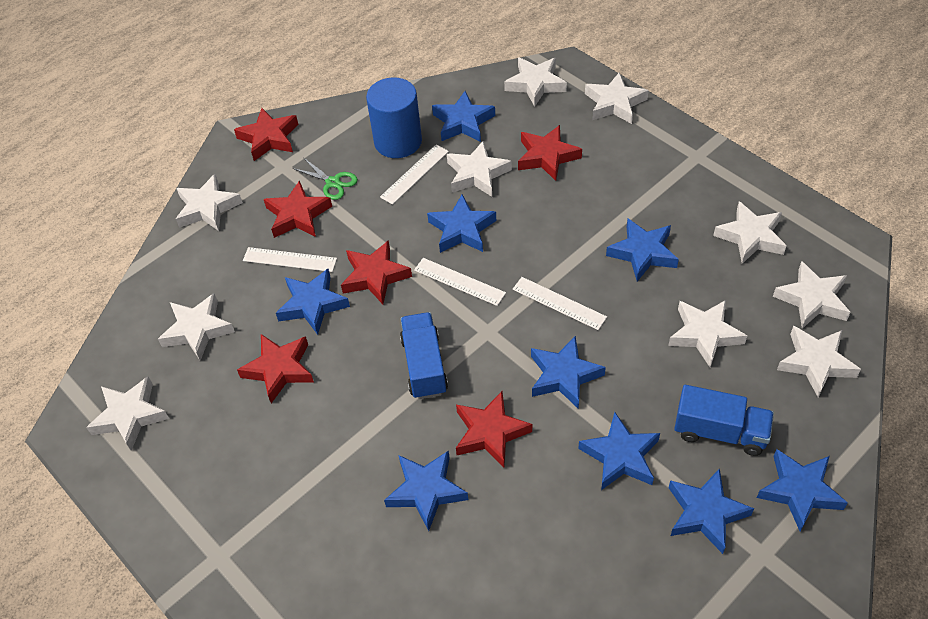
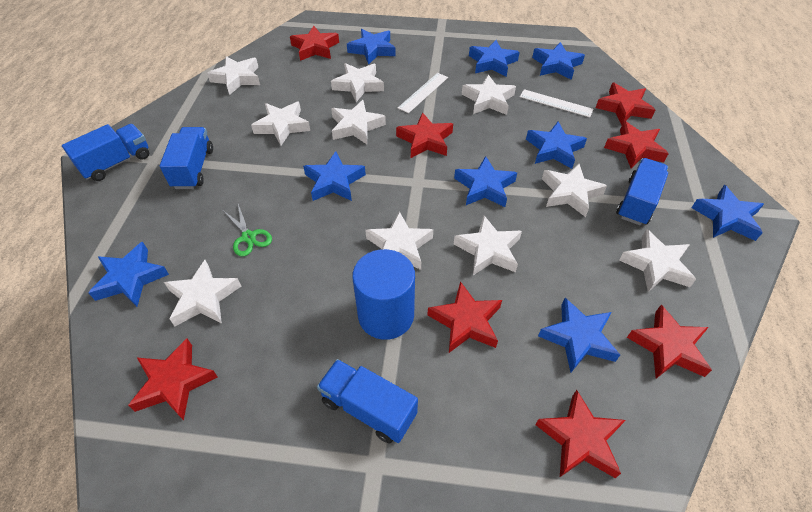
blue truck: [400,312,448,399] [674,385,774,456] = 2 -> [62,124,149,181] [160,127,213,189] [317,359,418,443] [616,158,668,225] = 4
red star: [234,108,299,161] [237,334,314,403] [264,180,332,238] [341,240,412,304] [456,391,532,468] [518,125,582,181] = 6 -> [128,338,218,420] [290,26,339,61] [396,112,453,158] [428,281,502,353] [535,390,626,478] [596,83,655,125] [604,121,669,168] [627,305,712,378] = 8
white ruler: [243,247,337,272] [380,144,449,205] [414,258,506,306] [513,277,607,330] = 4 -> [398,73,448,113] [520,89,594,117] = 2

